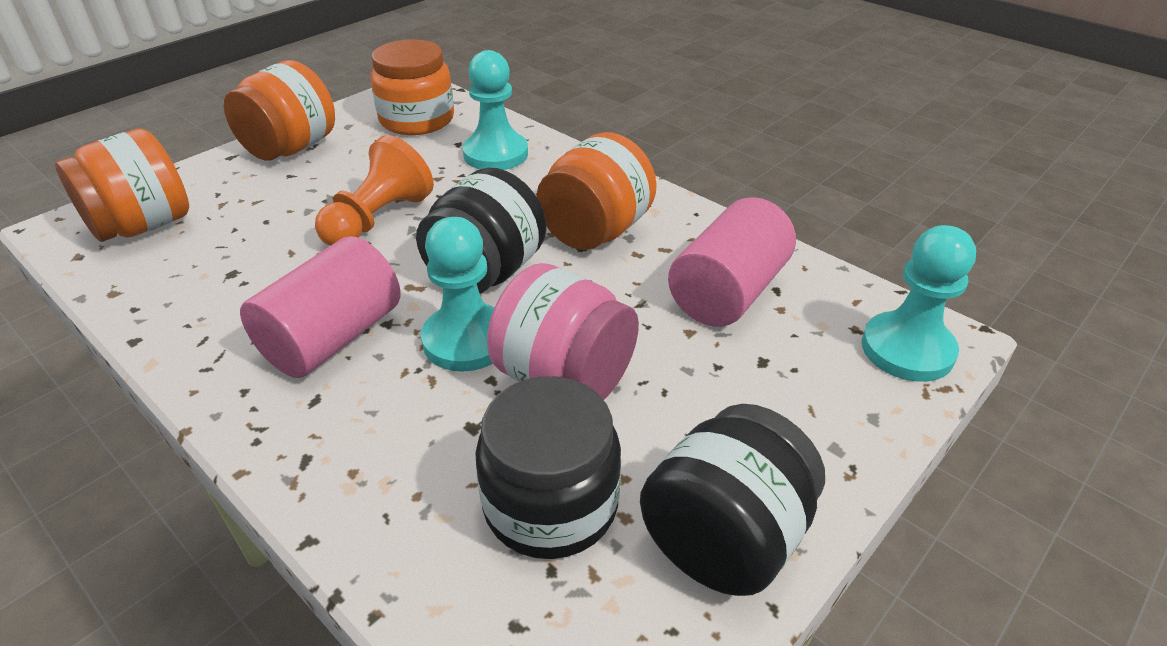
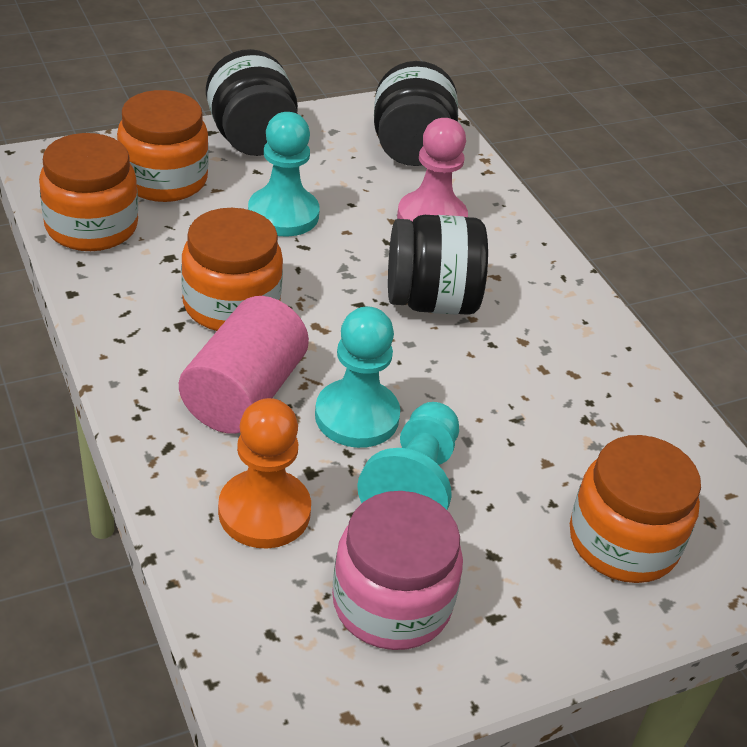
pink cylinder: [240,236,400,378] [668,197,796,327] = 2 -> [179,296,309,434] = 1
pink pawn: none = 0 -> [397,118,468,222] = 1

